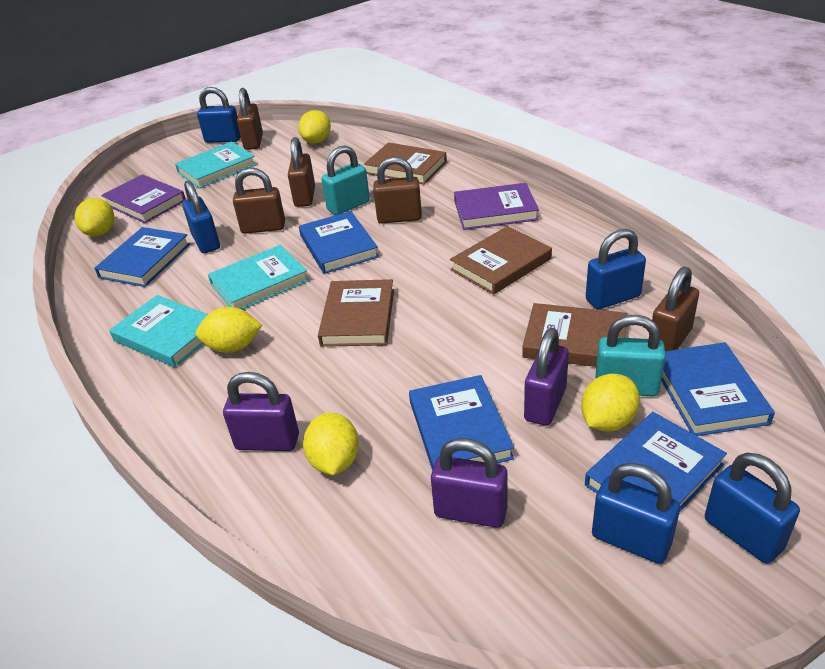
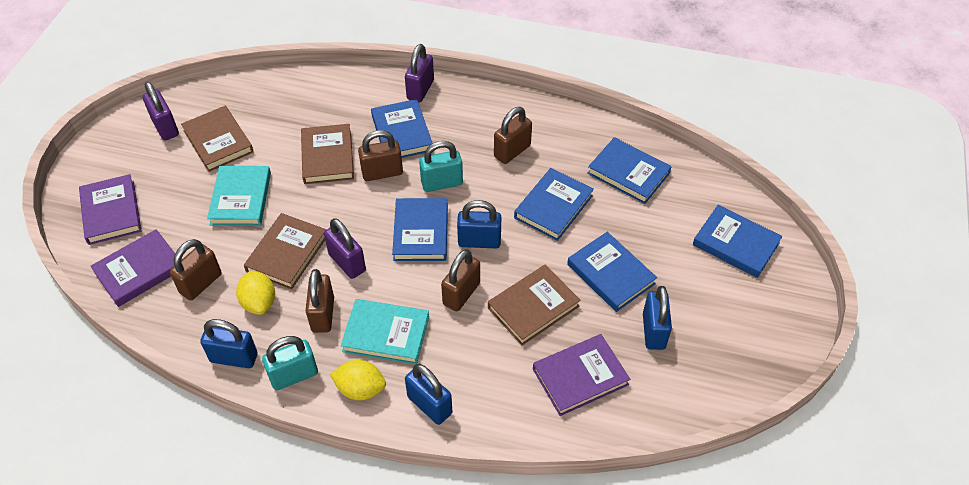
blue book: [94,227,190,287] [299,211,379,274] [409,375,514,471] [585,412,727,512] [661,342,775,436] = 5 -> [371,99,433,158] [392,198,448,261] [514,168,594,241] [567,232,657,312] [587,137,672,204] [693,205,782,278] = 6
blue padlock: [182,180,220,253] [197,87,241,143] [586,229,646,309] [592,463,680,564] [705,453,800,563] = 5 -> [200,319,258,368] [405,364,452,425] [457,200,501,248] [643,286,672,350] = 4
purple book: [101,174,186,223] [454,183,539,230] = 2 -> [79,174,141,245] [90,229,175,307] [533,334,630,416] = 3
turquoise book: [109,295,208,367] [175,142,256,188] [208,245,309,309] = 3 -> [207,166,271,226] [341,299,429,364] = 2
yellow lemon: [75,198,114,236] [196,307,262,353] [298,110,331,143] [303,412,359,475] [581,374,640,431] = 5 -> [236,271,275,315] [330,360,386,400] = 2

